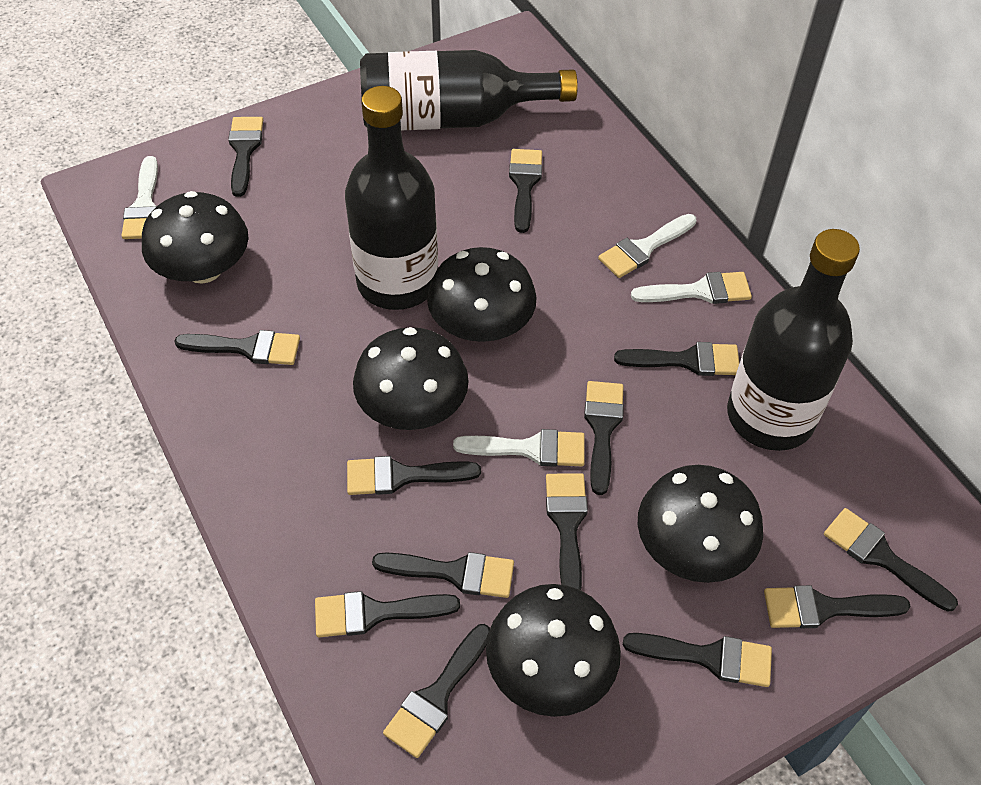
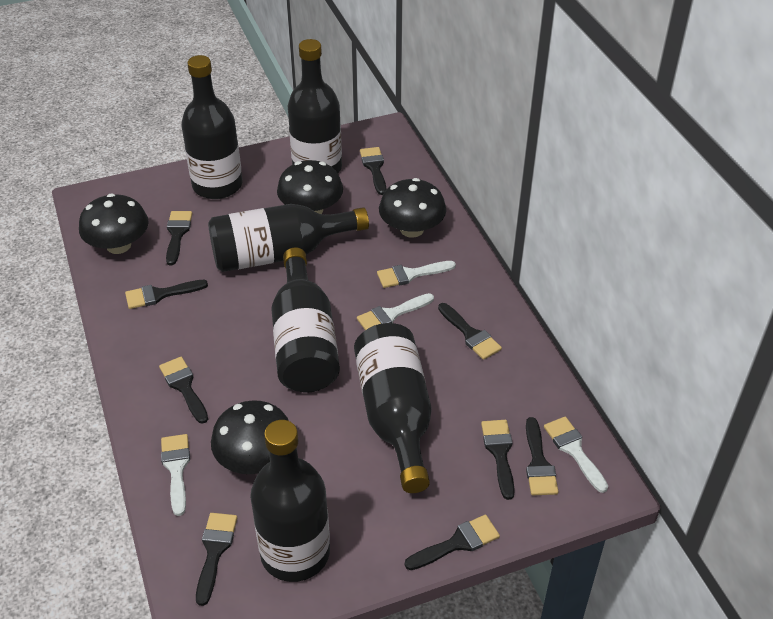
black bottle: [345,86,438,310] [360,50,578,130] [727,229,860,451] = 3 -> [181,55,242,199] [208,204,369,272] [250,420,330,582] [271,247,340,393] [288,39,342,173] [354,323,432,493] = 6
black brush: [174,330,300,365] [228,117,263,197] [315,591,460,637] [347,456,481,495] [372,552,514,598] [383,624,490,758] [509,149,542,233] [546,473,588,590] [584,381,624,495] [614,342,739,376] [623,633,772,687] [764,585,911,628] [824,508,958,612] = 13 -> [125,280,208,309] [159,357,208,424] [166,211,192,265] [196,513,237,606] [360,147,386,195] [405,515,500,570] [438,303,502,360] [481,420,515,500] [526,417,558,495] = 9
black mushroom: [142,191,249,284] [353,327,469,430] [427,247,537,342] [486,584,621,717] [638,465,763,583] = 5 -> [79,194,149,254] [211,400,289,474] [277,160,343,214] [379,178,446,238] = 4

